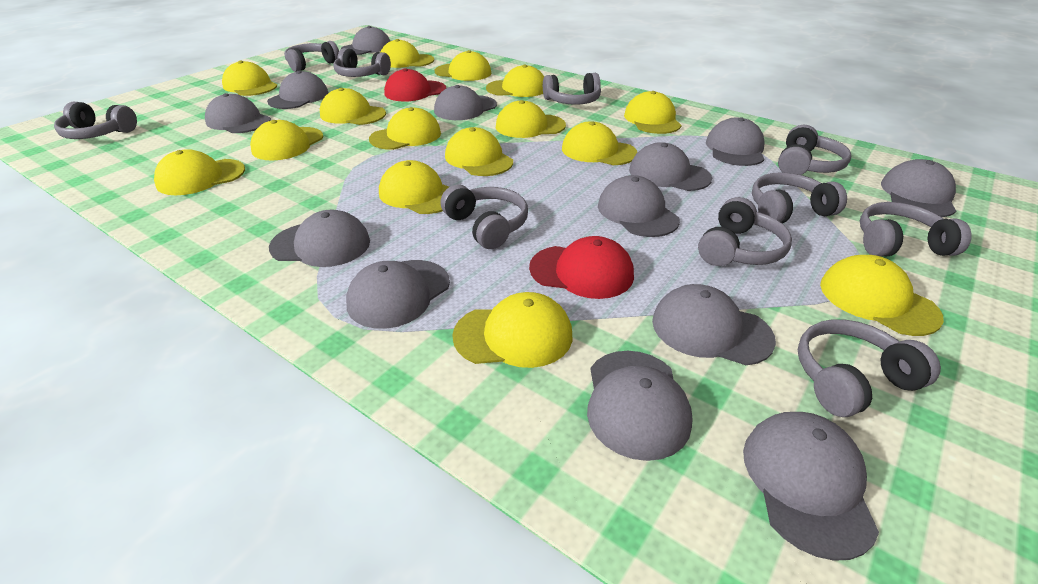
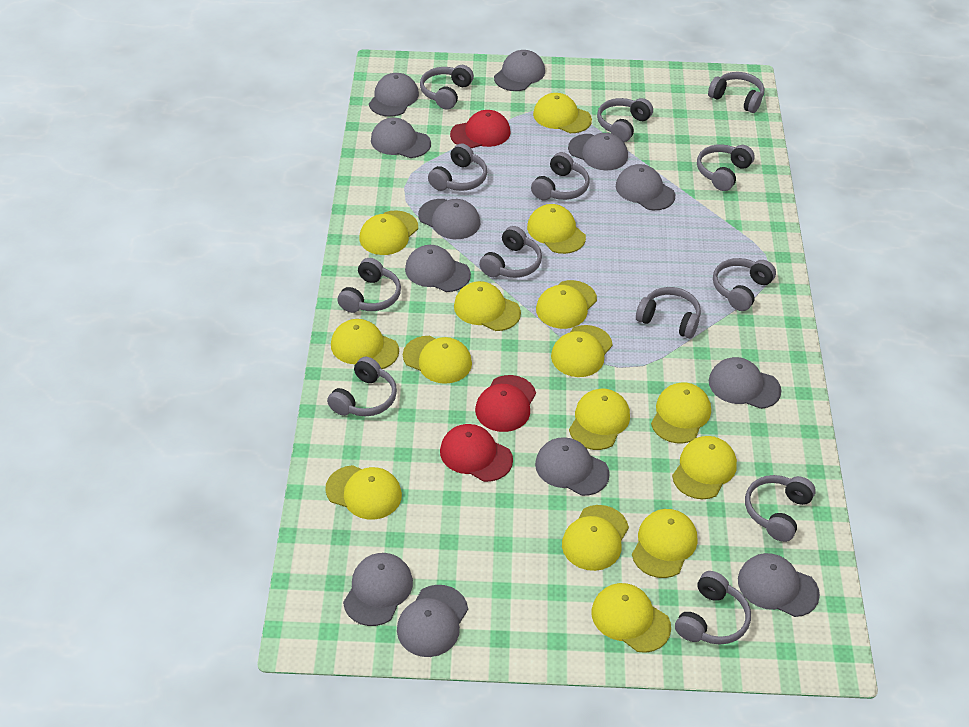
grey cap: [205,93,271,133] [267,71,329,109] [269,210,370,267] [341,26,390,55] [346,260,450,329] [434,85,497,120] [587,351,693,461] [598,175,680,237] [629,142,712,191] [652,284,776,365] [706,117,765,166] [743,412,879,561] [881,159,956,217] = 13 -> [343,553,413,626] [369,73,419,117] [371,118,431,158] [397,585,468,657] [405,245,471,292] [418,199,480,239] [494,50,545,91] [535,437,610,496] [568,133,628,170] [616,164,675,210] [709,357,781,409] [738,553,820,617] = 12
grey headphones: [54,102,137,139] [284,41,339,72] [333,48,391,77] [440,185,528,249] [543,73,601,105] [698,197,792,266] [752,172,847,223] [778,125,851,175] [798,319,941,417] [860,202,971,257] = 10 -> [327,356,397,416] [337,258,401,313] [420,65,474,110] [428,144,487,191] [479,226,542,278] [531,152,590,200] [597,98,653,142] [636,287,701,339] [675,571,751,644] [697,144,755,191] [708,72,764,113] [713,258,776,311] [745,475,816,542] = 13
red cap: [384,68,446,101] [529,236,634,299] = 2 -> [440,424,513,482] [450,110,510,148] [475,375,536,432] = 3

